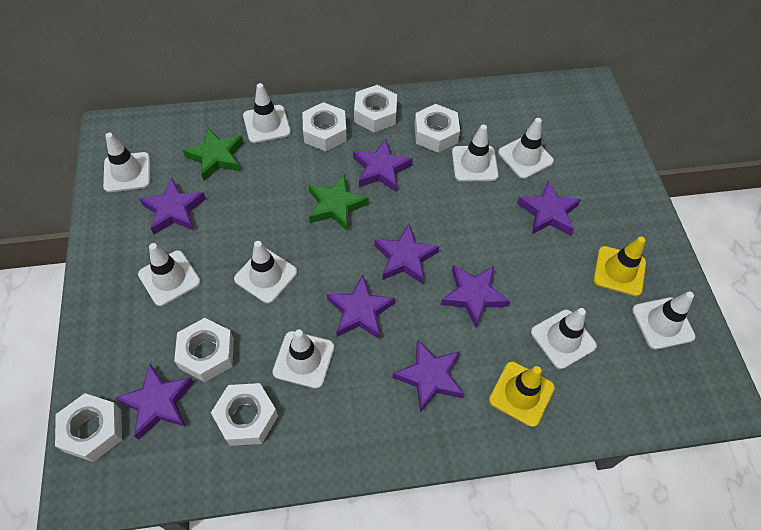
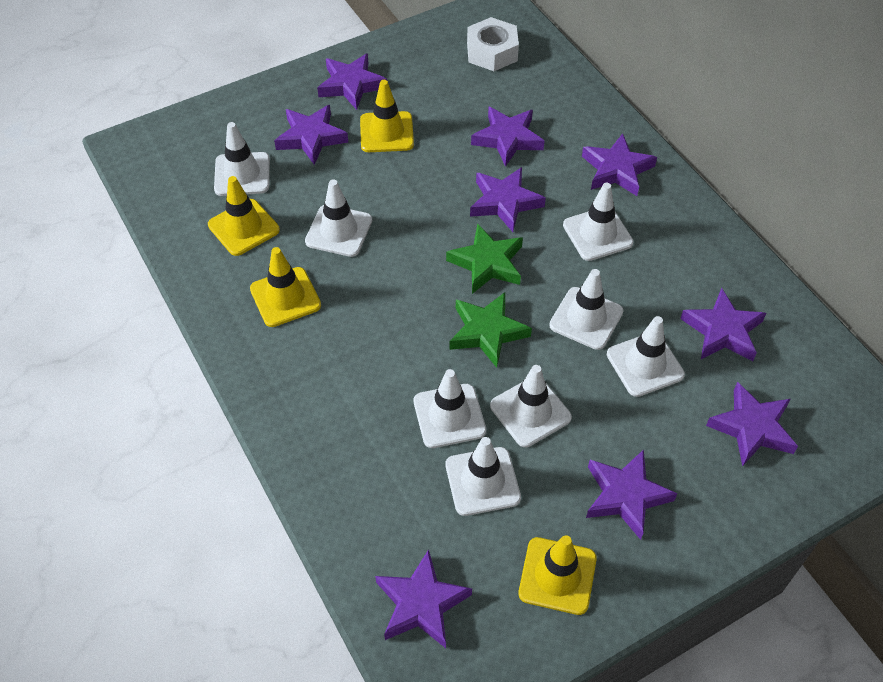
purple star: [115,364,194,440] [139,178,206,235] [327,275,395,339] [353,139,413,192] [374,224,440,284] [392,339,464,412] [441,265,510,327] [517,181,581,236] = 8 -> [274,105,348,165] [317,53,387,110] [375,549,472,648] [470,167,546,232] [471,107,544,167] [582,133,657,196] [586,450,678,540] [680,288,766,361] [706,382,798,467] = 9
white nut: [55,393,122,462] [174,318,234,382] [211,383,278,446] [302,102,347,151] [354,85,397,132] [414,104,460,153] = 6 -> [467,17,519,71] = 1
white traffic cone: [103,133,150,192] [138,243,201,306] [234,241,297,304] [243,83,291,143] [273,329,334,389] [452,124,499,182] [498,118,554,179] [531,308,597,369] [632,291,695,350] = 9 -> [214,122,270,196] [305,179,372,257] [414,369,486,448] [446,437,521,516] [490,365,572,447] [549,269,623,350] [563,183,634,261] [607,316,685,397] = 8
yellow traffic cone: [489,362,555,427] [594,237,646,296] = 2 -> [208,176,280,256] [250,247,321,327] [360,80,414,152] [518,535,597,615] = 4

